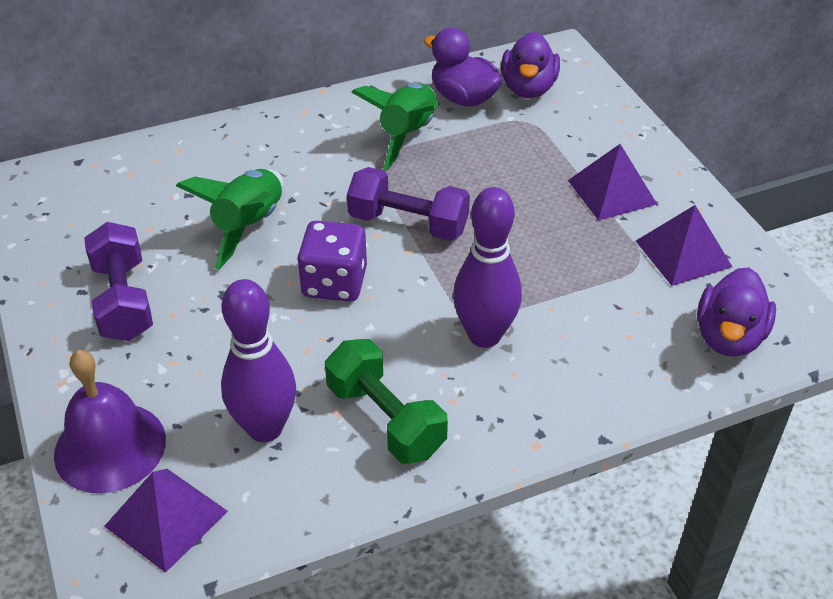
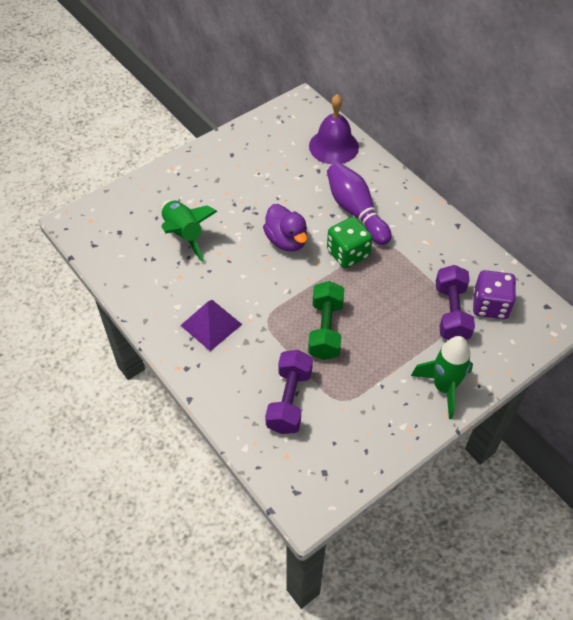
green dice: none = 0 -> [327,217,372,268] = 1
purple bowling pin: [221,279,296,442] [453,187,522,348] = 2 -> [327,162,391,245] = 1
purple duck: [424,28,502,107] [501,31,560,98] [697,267,776,357] = 3 -> [263,204,308,252] = 1
purple pyramid: [104,469,228,573] [568,144,657,221] [636,205,732,286] = 3 -> [180,300,242,351] = 1

